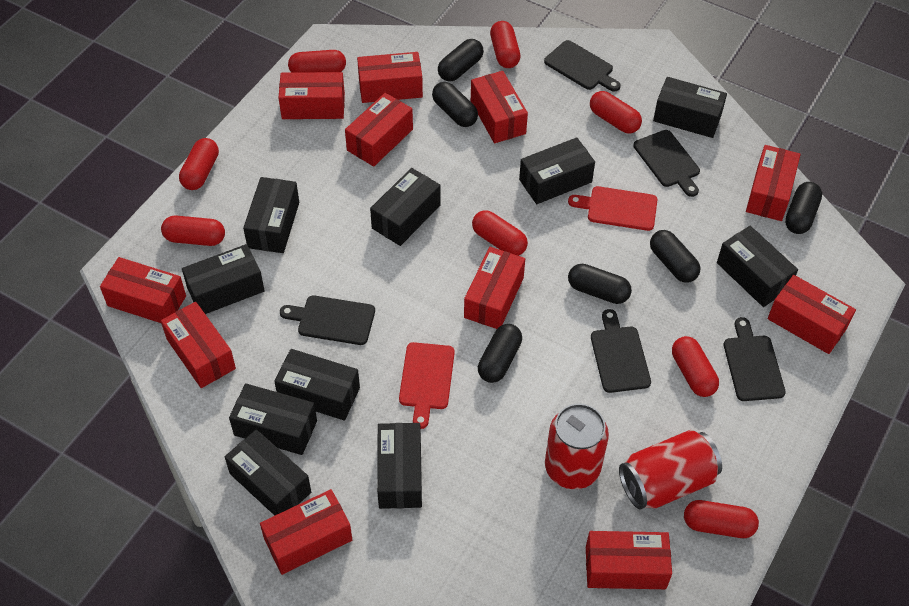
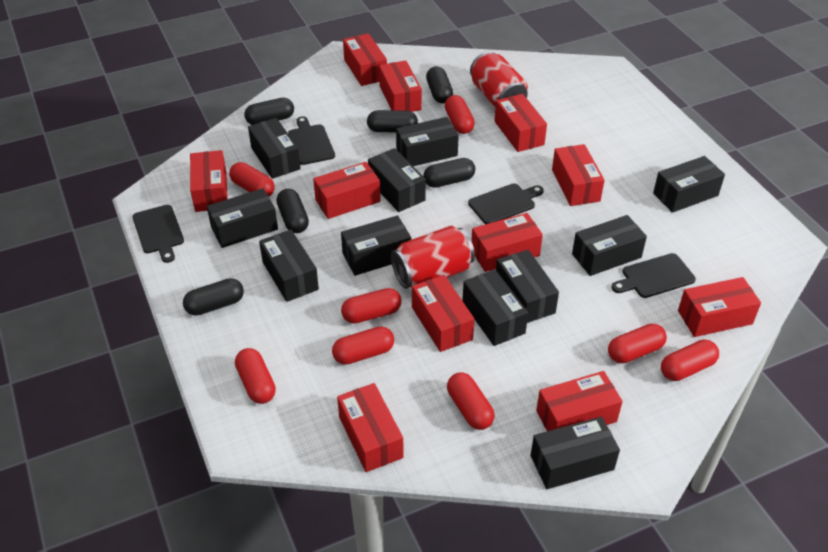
black box: [182,244,265,314] [225,429,311,516] [229,383,317,455] [243,177,299,253] [274,349,360,421] [370,168,441,246] [377,423,422,509] [519,137,595,204] [653,77,727,138] [717,226,798,307] = 10 -> [207,188,278,248] [248,118,301,179] [259,230,319,302] [341,215,411,276] [368,148,426,212] [396,117,459,166] [462,269,528,346] [496,250,559,323] [531,417,620,489] [572,215,647,276] [653,156,725,213] = 11
black cutting board: [280,295,375,345] [544,40,621,92] [591,309,651,393] [633,130,700,197] [724,317,786,401] = 5 -> [132,205,184,263] [288,116,335,165] [468,183,544,224] [612,253,696,298] = 4
red cutting board: [399,342,455,429] [568,186,658,231] = 2 -> none = 0

